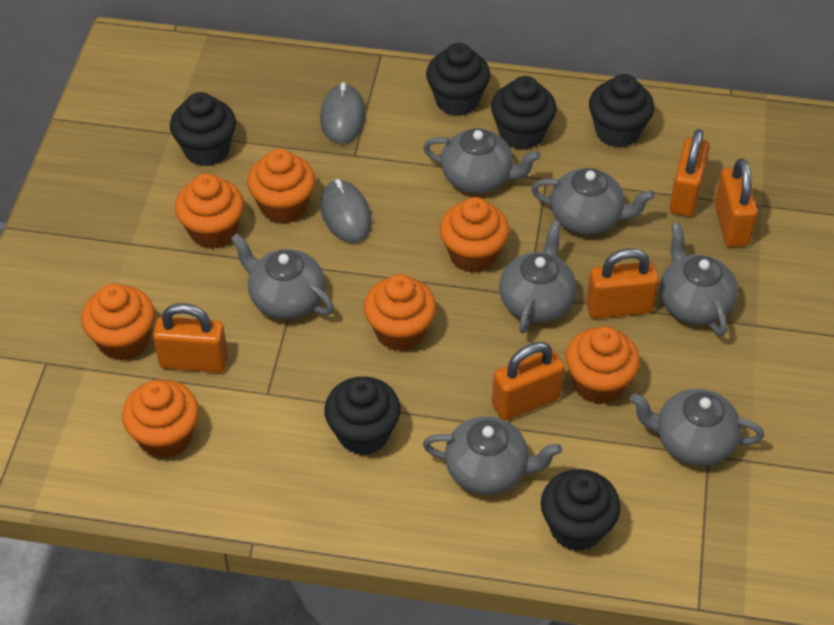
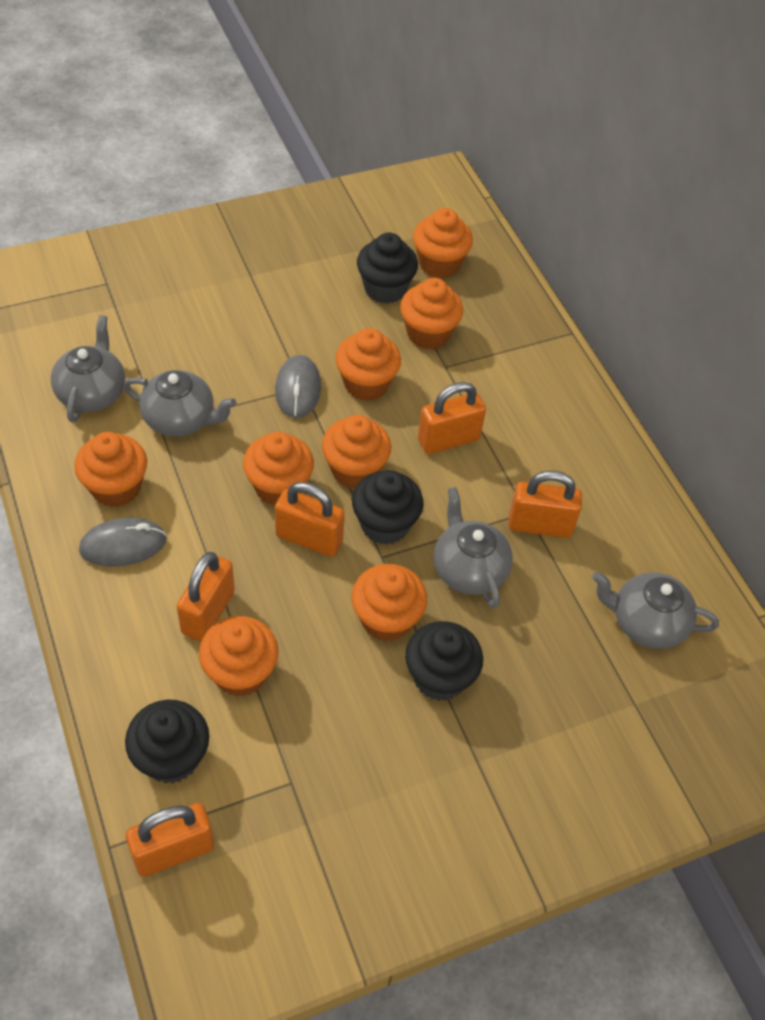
black cupcake: [170,92,236,166] [324,376,401,455] [426,43,490,116] [491,76,557,150] [541,469,621,551] [589,74,654,148] = 6 -> [125,700,209,784] [352,470,423,545] [357,233,418,304] [405,621,483,701] = 4
grey teapot: [231,233,334,319] [423,128,541,193] [423,416,562,495] [499,220,577,333] [531,168,655,235] [630,389,764,466] [660,223,738,336] = 7 -> [51,315,125,422] [123,370,236,437] [434,487,513,608] [592,572,719,649] = 4
orange cupcake: [81,283,155,361] [122,380,199,458] [175,174,244,249] [247,149,315,224] [364,274,436,351] [440,197,509,273] [565,326,640,404] = 7 -> [74,432,147,507] [199,616,278,697] [243,432,314,506] [322,415,391,488] [335,328,401,401] [352,564,427,641] [400,278,463,349] [413,208,473,278] = 8

